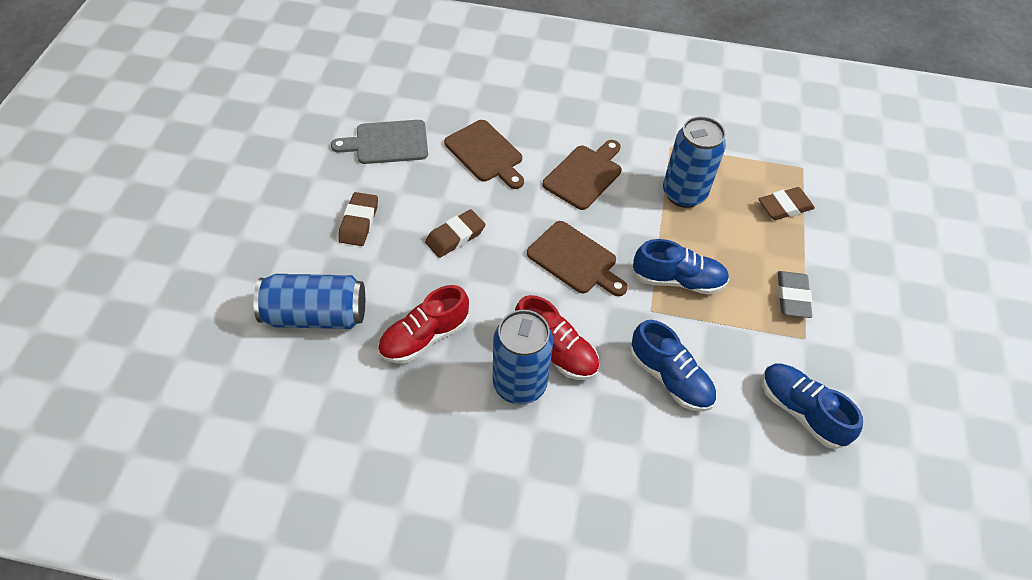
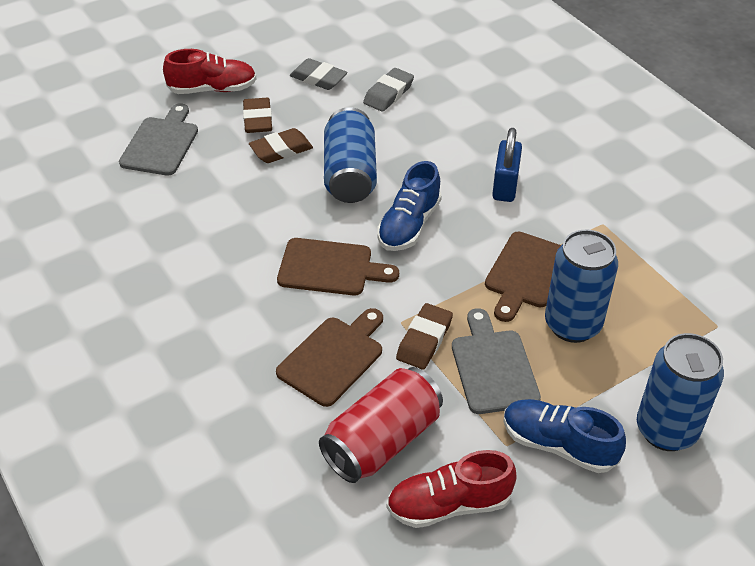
blue padlock: none = 0 -> [492,128,522,202] = 1
blue shoe: [630,320,716,412] [632,239,729,295] [762,364,863,449] = 3 -> [377,161,442,251] [503,399,626,473] = 2
grey cutting board: [331,120,428,164] = 1 -> [119,103,198,175] [452,308,541,414] = 2
grey eraser: [778,271,812,318] = 1 -> [290,58,348,90] [363,68,414,112] = 2
red can: none = 0 -> [319,367,443,483] = 1

